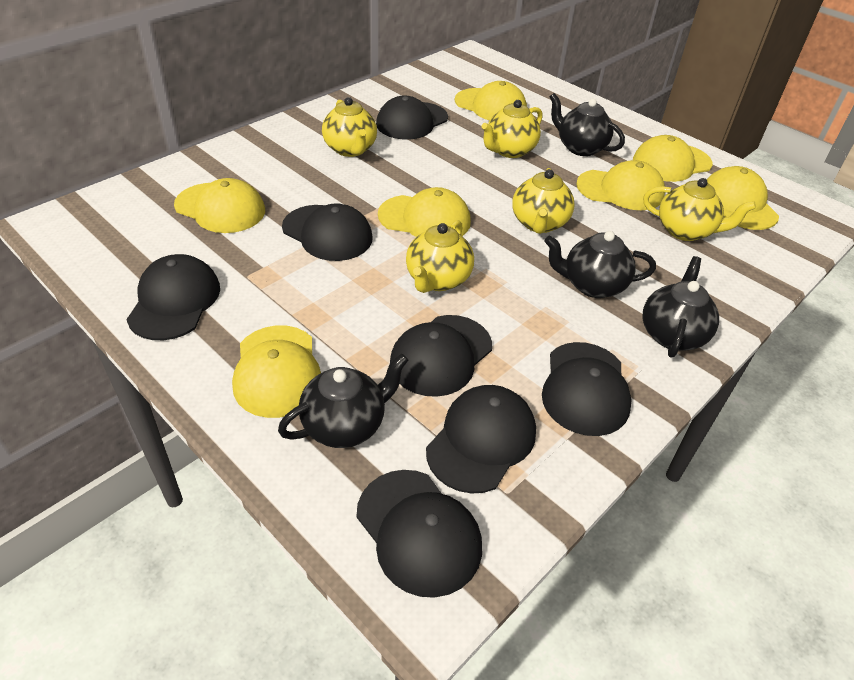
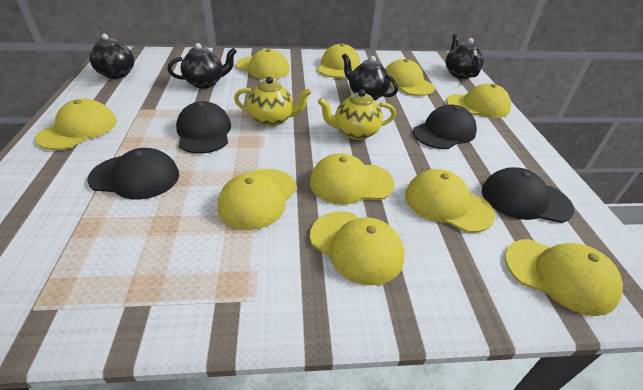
black cap: [126,254,220,340] [282,203,373,261] [357,470,482,598] [376,96,448,140] [390,315,492,397] [426,385,536,494] [542,342,632,436] = 7 -> [87,148,179,200] [176,101,231,154] [413,105,477,149] [482,167,574,223] = 4
yellow cap: [174,178,265,233] [232,325,321,418] [378,187,471,237] [455,81,527,121] [576,160,665,210] [633,135,712,182] [706,166,779,230] = 7 -> [35,99,116,150] [218,169,297,230] [236,49,290,79] [310,153,395,205] [310,211,405,285] [317,43,360,78] [386,59,435,96] [405,169,495,233] [446,83,511,118] [505,239,623,316] = 10
yellow teapot: [322,97,377,157] [406,220,474,293] [481,100,542,158] [512,168,575,234] [643,178,756,241] = 5 -> [234,77,312,126] [318,89,396,140] = 2

